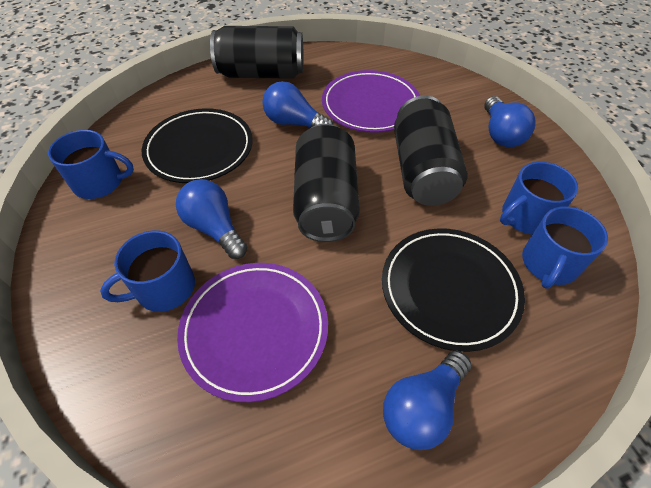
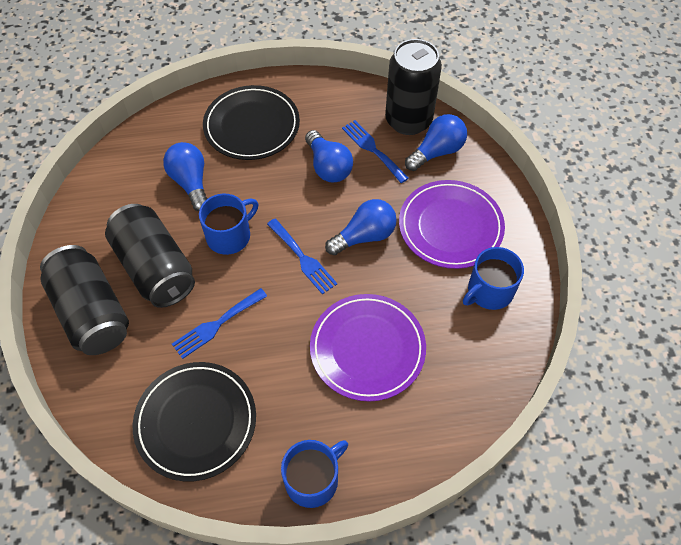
blue fork: none = 0 -> [172,288,267,359] [267,218,337,294] [342,120,409,183] = 3
blue mug: [48,130,134,199] [100,230,195,312] [500,162,578,235] [522,206,608,289] = 4 -> [199,193,258,255] [281,440,348,508] [463,247,524,310] = 3

